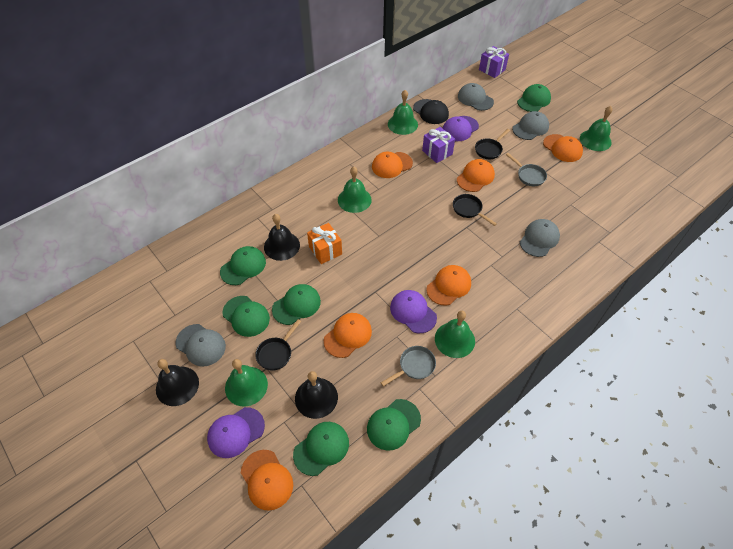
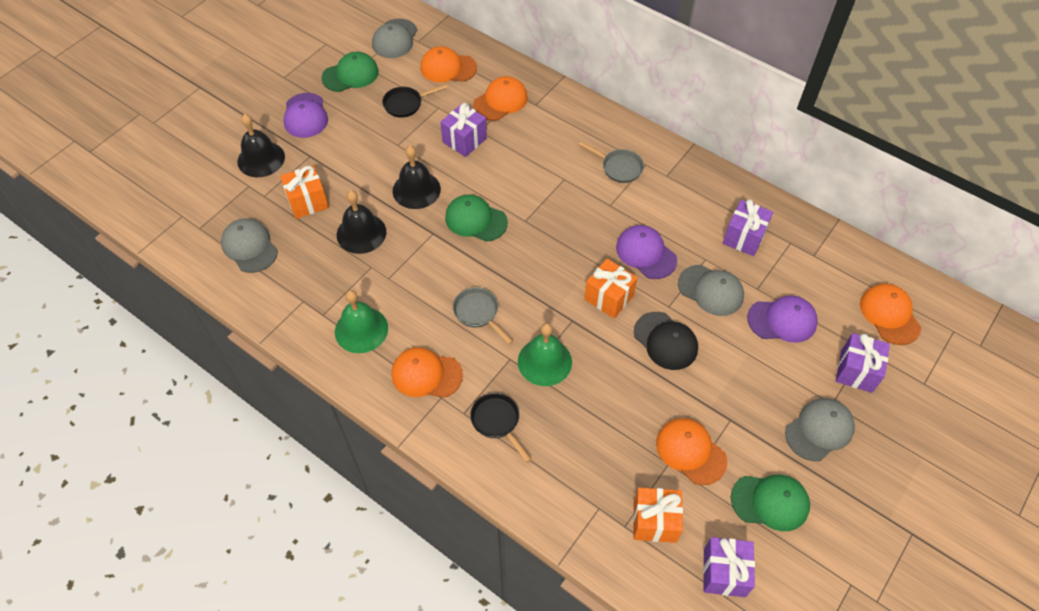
black pan: [255,319,301,371] [453,194,497,226] [475,129,510,159] = 3 -> [382,84,448,118] [470,393,531,463] = 2
green bell: [225,359,268,406] [338,167,372,213] [388,90,418,135] [435,311,475,358] [580,106,612,151] = 5 -> [335,290,388,353] [518,323,572,386] = 2
green cap: [220,246,266,285] [222,296,270,337] [272,284,321,325] [293,422,349,476] [367,399,421,450] [517,84,551,112] = 6 -> [322,52,379,92] [445,195,508,242] [731,475,810,531] = 3
orange cap: [241,450,293,511] [324,313,372,358] [372,152,413,178] [426,265,471,306] [457,159,495,192] [543,134,583,162] = 6 -> [391,347,463,398] [420,46,477,82] [473,76,528,121] [656,418,727,485] [860,284,921,345] = 5
orange gift: [307,223,342,264] = 1 -> [280,165,329,219] [584,259,638,318] [633,488,683,543] = 3
purple gift: [422,127,455,163] [479,46,509,78] = 2 -> [440,103,487,157] [703,537,755,597] [723,200,773,256] [836,333,890,393] = 4

